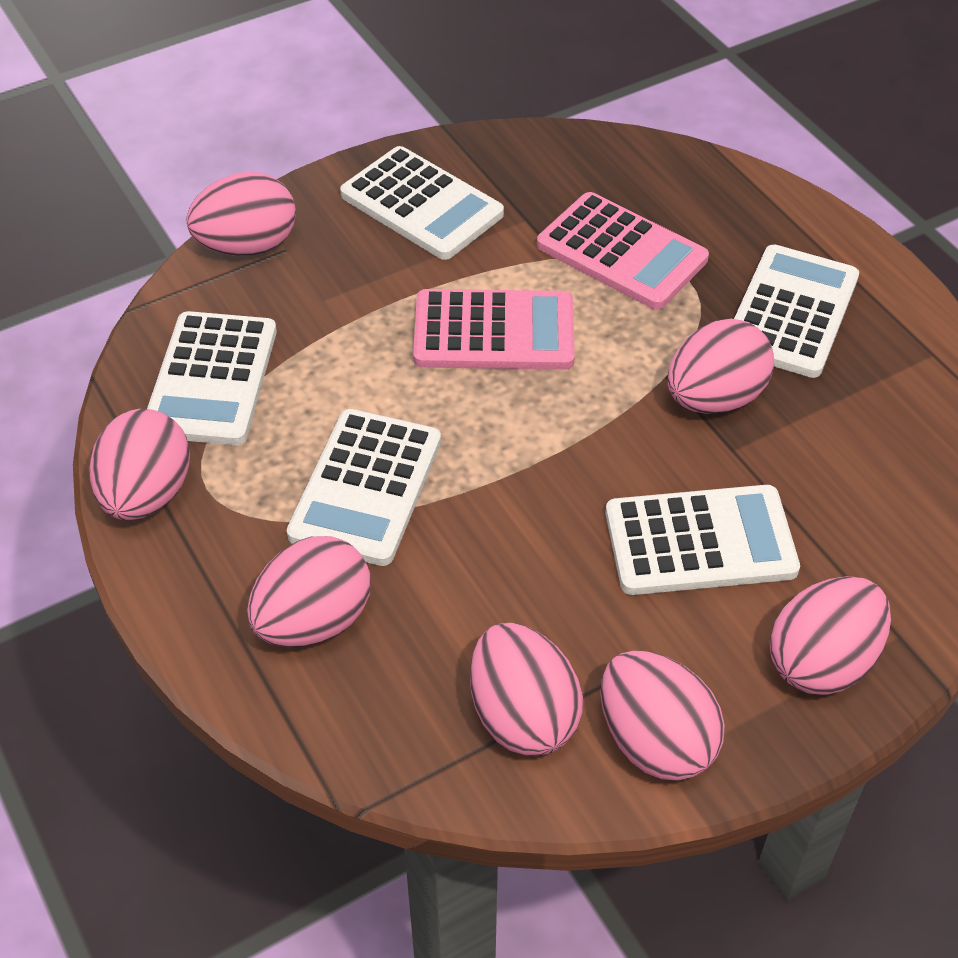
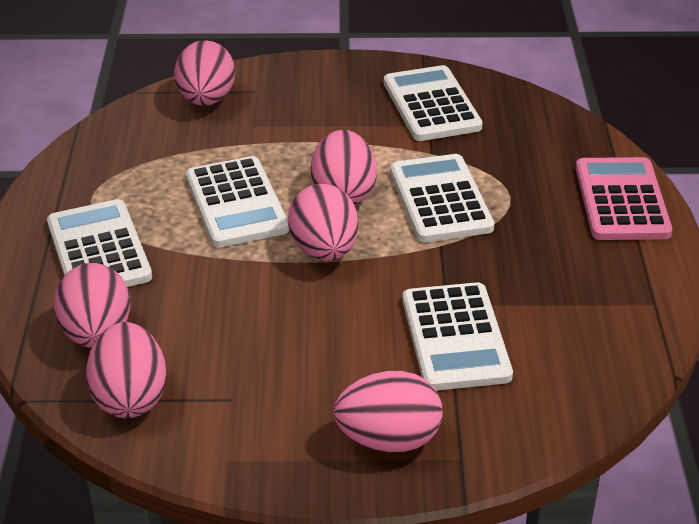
pink calculator: [413,289,575,370] [537,192,709,310] = 2 -> [576,157,672,240] = 1
pink egg: [90,409,190,520] [186,172,296,256] [247,536,371,647] [470,623,583,756] [600,650,725,781] [668,319,774,414] [770,576,891,695] = 7 -> [54,263,130,348] [86,322,167,418] [174,40,235,106] [288,184,359,261] [311,130,377,205] [333,371,443,453] = 6

